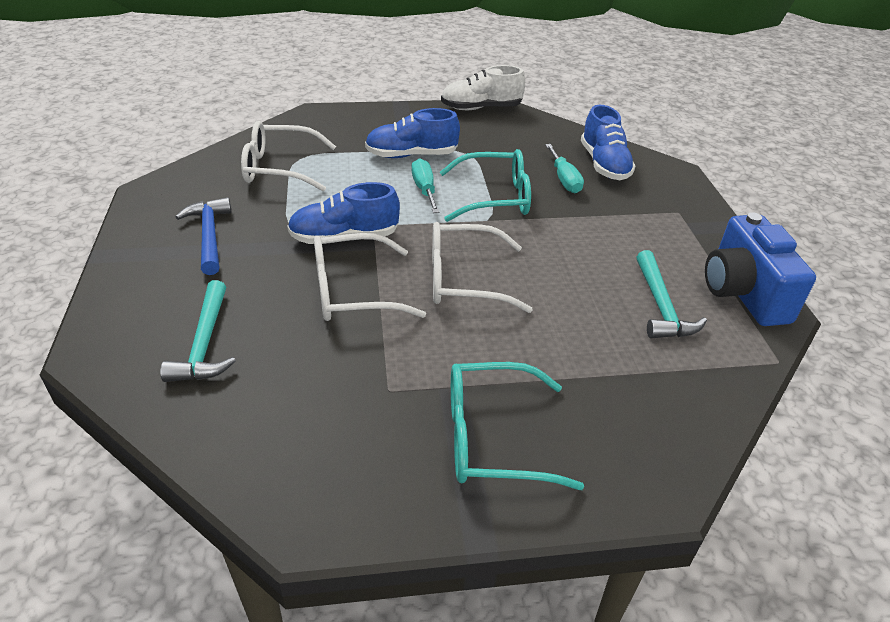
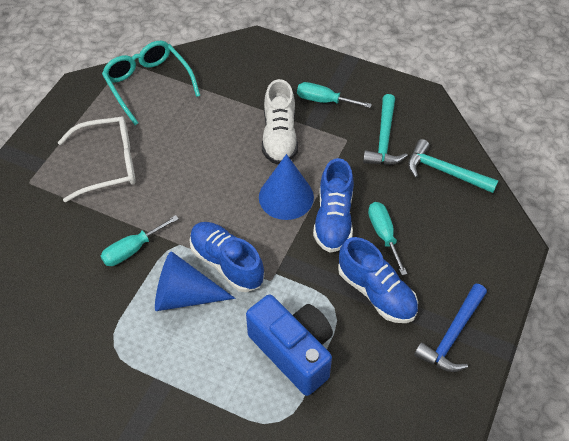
blue cone: none = 0 -> [155,251,235,311] [259,154,314,220] = 2
turquoise glasses: [440,149,531,222] [451,362,584,490] = 2 -> [102,41,200,125] = 1
turquoise screwdriver: [412,158,439,213] [545,144,584,193] = 2 -> [101,215,179,266] [297,82,372,108] [368,202,407,275] = 3
white glasses: [241,121,336,191] [314,233,426,321] [432,222,533,313] = 3 -> [58,116,135,202] = 1

